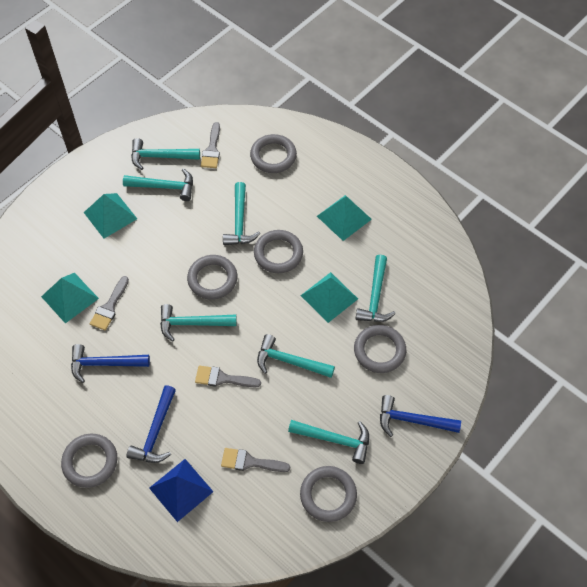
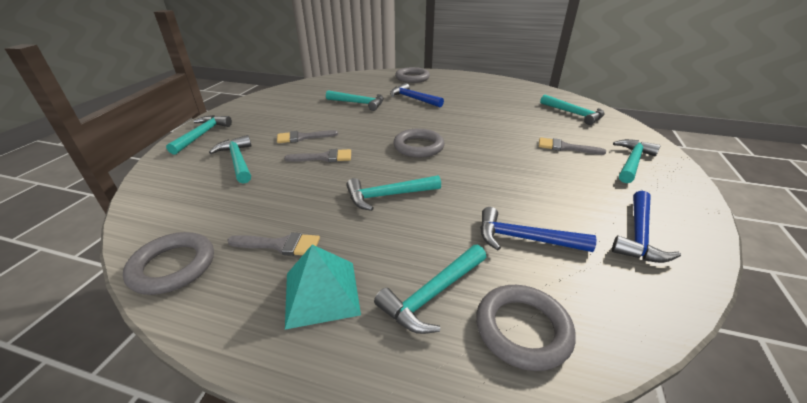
blue pyramid: [149,459,213,522] = 1 -> none = 0
grey ring: [61,434,117,488] [187,255,237,300] [250,134,297,173] [254,230,303,273] [300,466,357,522] [354,325,406,373] = 6 -> [123,232,214,295] [393,129,444,158] [395,67,430,83] [476,285,576,371] = 4
turquoise pyramid: [41,273,99,323] [84,193,137,239] [300,272,358,323] [317,195,372,241] = 4 -> [285,245,361,330] = 1

